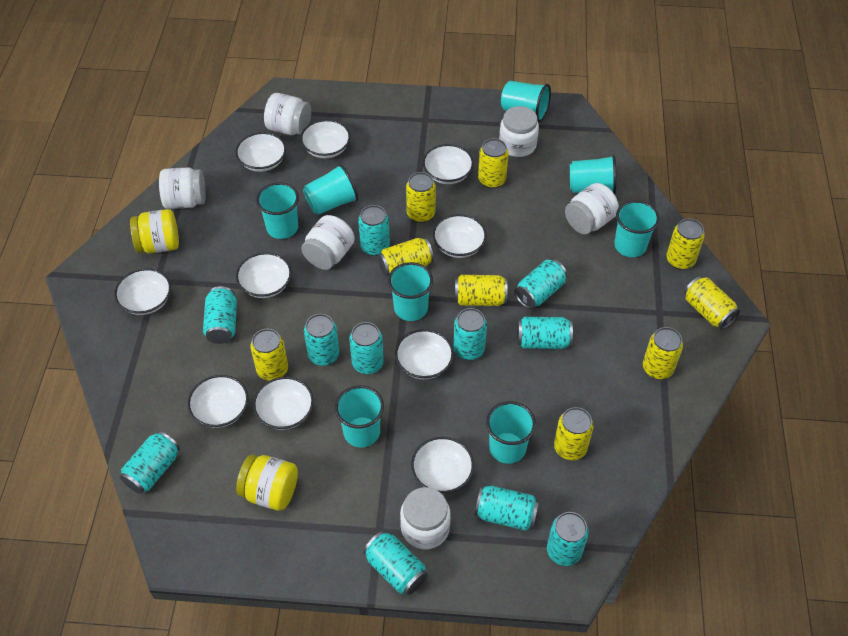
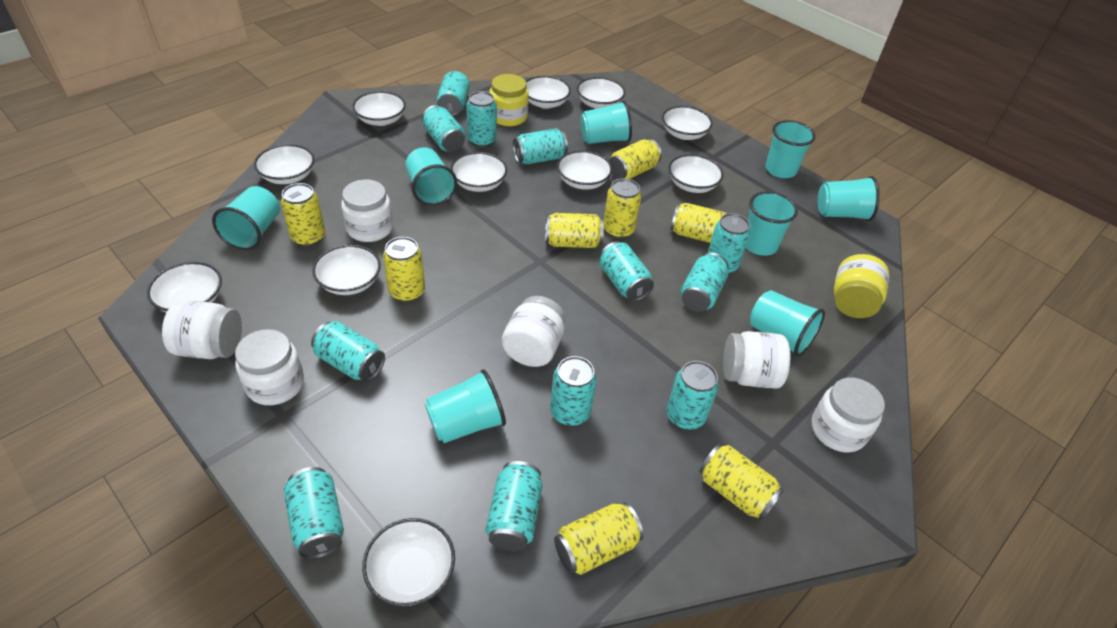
turquoise can: [120,431,180,494] [203,286,237,344] [304,314,339,366] [349,322,384,374] [358,205,390,256] [363,531,427,595] [453,308,487,360] [475,485,539,531] [514,259,567,309] [517,317,573,349] [547,512,589,566] = 11 -> [284,467,344,559] [311,321,385,382] [422,105,465,152] [437,71,470,116] [466,91,497,147] [485,461,543,551] [513,128,568,165] [550,356,597,426] [599,242,654,302] [667,361,719,430] [680,253,729,312] [707,213,750,274] = 12
white bowl: [114,268,171,315] [188,375,248,428] [235,132,286,172] [236,252,292,298] [253,377,314,430] [300,120,350,158] [395,329,454,379] [411,437,474,493] [423,144,474,184] [433,214,487,258] = 10 -> [147,262,222,313] [254,144,314,184] [312,245,381,295] [352,91,406,126] [362,518,455,607] [450,152,507,192] [526,76,571,109] [557,151,612,190] [577,77,625,109] [662,106,712,140] [669,154,723,193] = 11
yellow can: [251,329,288,381] [378,238,434,277] [406,172,436,223] [455,275,507,306] [478,138,508,189] [554,407,593,460] [643,327,683,379] [666,219,705,270] [684,276,740,330] = 9 -> [281,183,326,247] [383,237,425,302] [545,213,604,248] [554,502,644,575] [603,178,641,239] [609,139,662,179] [670,203,727,243] [699,444,784,520] = 8

